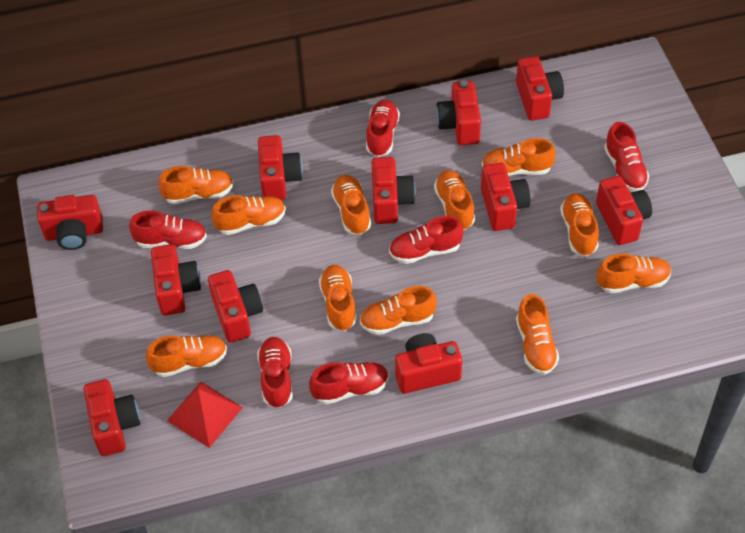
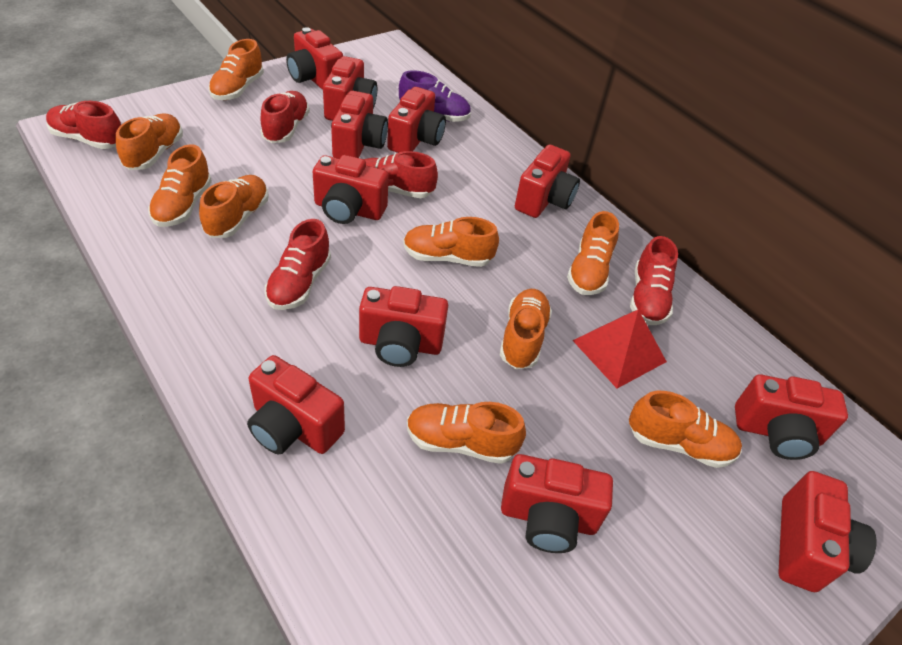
orange shoe: [146,335,227,377] [158,166,233,204] [212,195,286,235] [319,265,357,331] [331,175,371,235] [360,286,437,335] [434,170,475,230] [482,138,556,176] [516,294,559,375] [560,193,599,256] [597,253,671,293] = 11 -> [116,114,183,170] [148,144,212,227] [199,175,269,238] [208,39,264,100] [403,217,499,267] [407,402,526,464] [500,289,552,369] [567,211,619,295] [629,391,742,468] = 9
purple shoe: none = 0 -> [399,70,471,122] = 1
red shoe: [129,210,207,249] [257,337,293,408] [309,362,389,404] [366,99,400,157] [389,216,463,264] [604,122,649,192] = 6 -> [46,101,121,149] [260,91,310,143] [265,219,331,310] [364,151,438,198] [630,236,678,325] = 5

